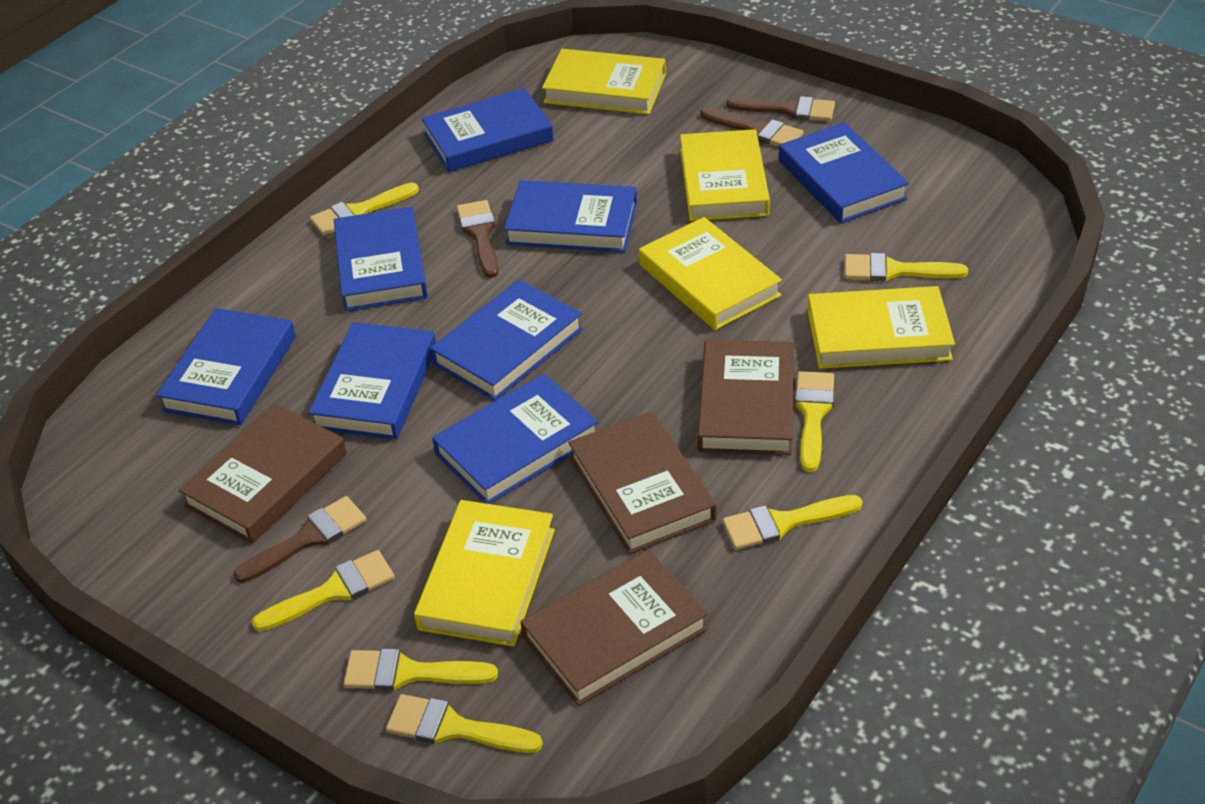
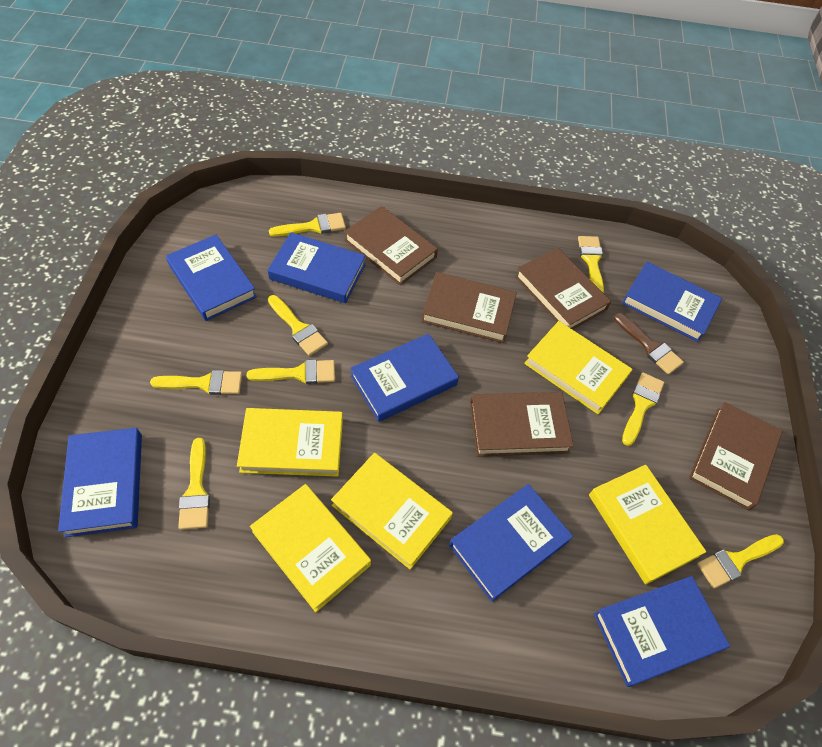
blue book: [156,308,296,425] [308,322,436,440] [334,207,428,311] [421,88,554,172] [430,280,583,401] [432,374,599,504] [504,180,637,252] [779,122,909,223] = 8 -> [58,428,142,537] [166,235,257,321] [268,232,366,303] [350,334,459,422] [449,484,573,602] [594,576,730,687] [622,262,722,342] = 7
brown book: [179,404,347,544] [520,550,708,706] [568,411,716,554] [697,340,794,455] = 4 -> [344,206,438,285] [421,272,517,343] [470,392,574,457] [515,248,611,330] [689,402,783,510] = 5
brown brush: [233,496,367,583] [457,200,499,278] [700,107,803,146] [726,96,835,121] = 4 -> [614,313,684,374] = 1
yellow brush: [252,550,395,632] [310,182,419,236] [344,649,498,691] [386,694,543,753] [722,495,863,550] [794,371,834,472] [845,253,968,281] = 7 -> [150,370,242,395] [178,438,210,530] [247,360,335,384] [268,295,328,356] [269,213,346,236] [578,236,604,293] [622,372,664,446] [697,534,784,588] = 8

